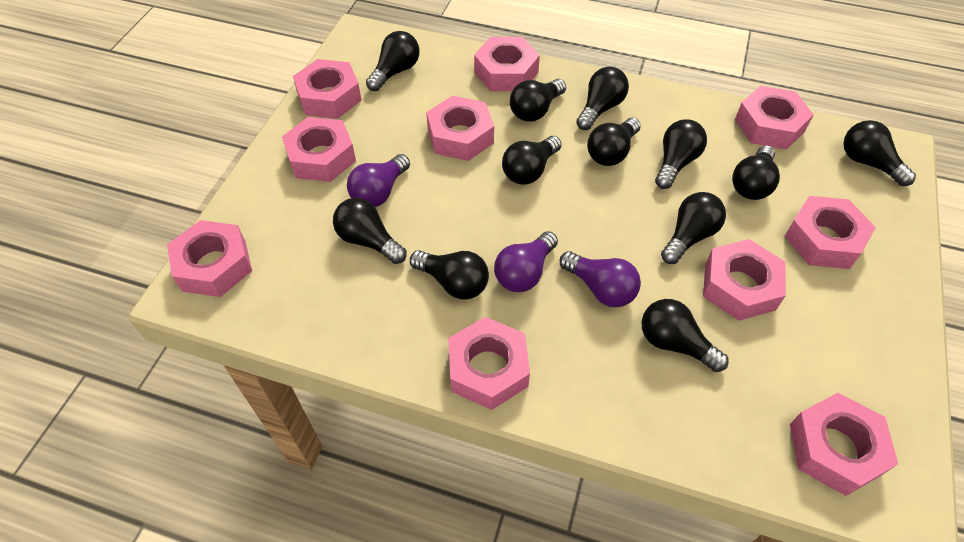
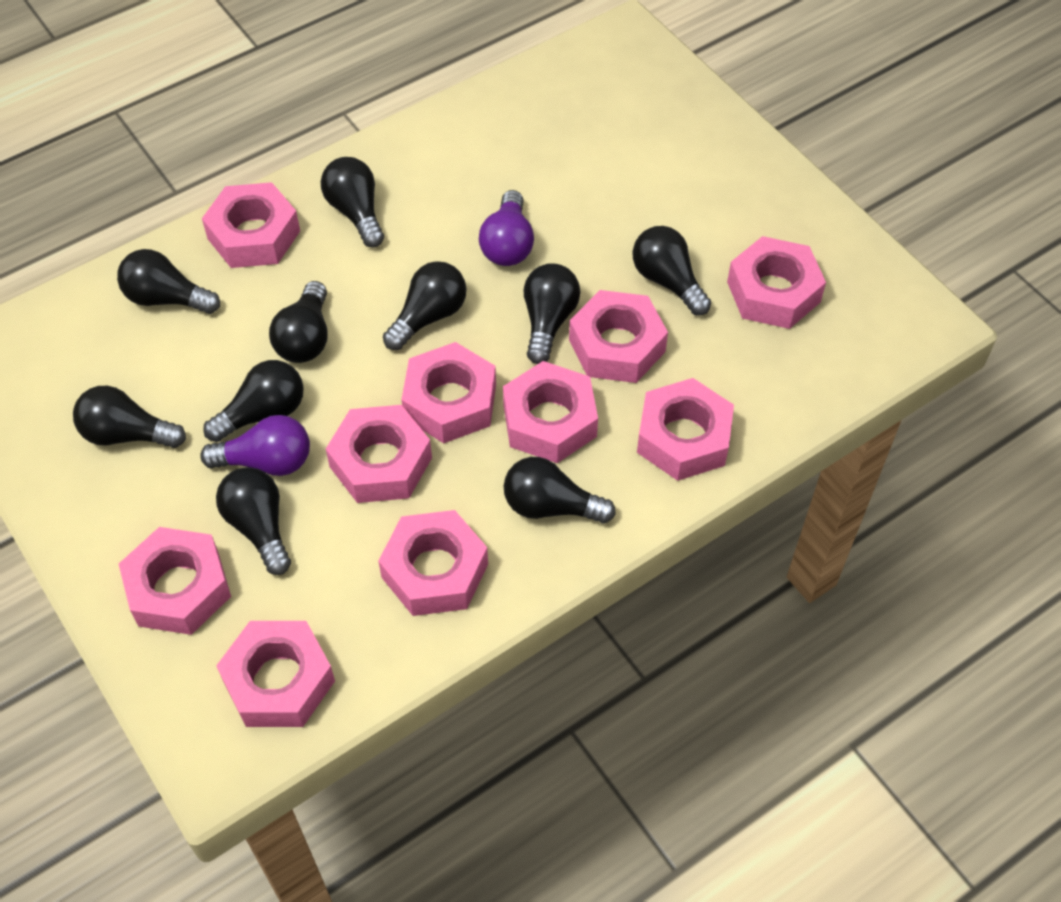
black light bulb: [333,198,407,264] [366,31,419,91] [410,250,489,300] [502,136,562,185] [510,79,566,122] [576,67,629,130] [587,118,641,166] [642,299,729,372] [655,119,707,189] [661,192,726,264] [732,145,780,200] [843,120,916,186] = 12 -> [73,386,186,448] [117,249,220,314] [203,360,304,442] [216,467,291,575] [269,281,328,363] [321,157,384,248] [383,261,467,350] [504,457,616,523] [524,263,580,364] [633,226,711,315] = 10
purple light bulb: [347,154,410,207] [494,231,558,292] [560,251,641,307] = 3 -> [200,415,310,476] [479,190,534,266] = 2

